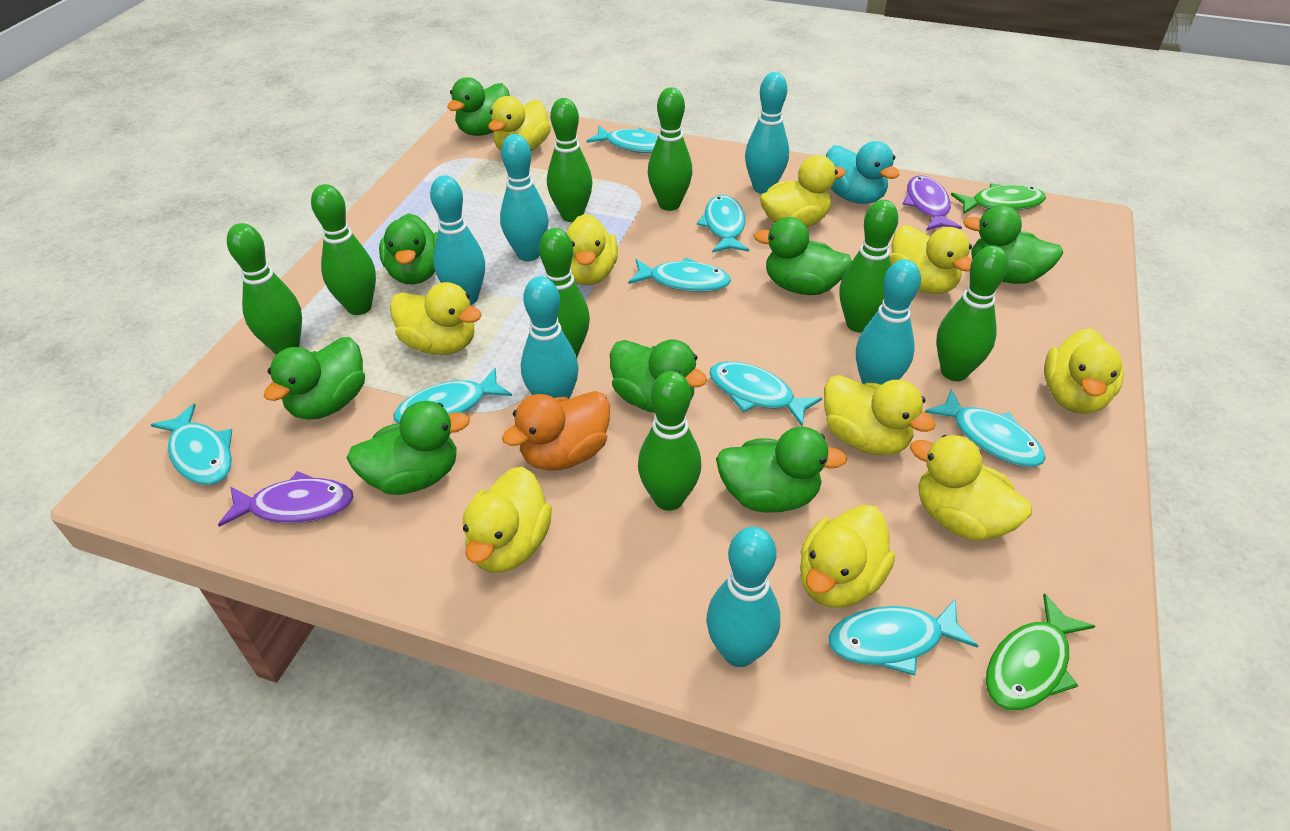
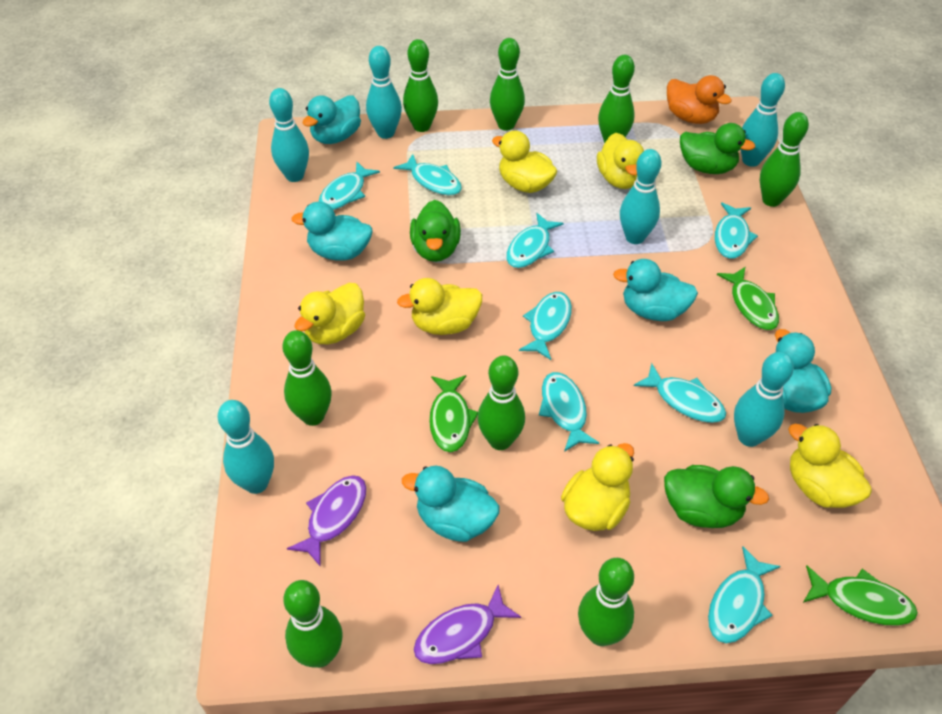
green duck: [264,337,365,420] [347,401,470,495] [379,213,438,284] [447,77,510,136] [610,339,707,413] [716,427,847,513] [754,217,852,295] [963,205,1063,284] = 8 -> [410,200,461,262] [664,465,769,528] [680,123,755,174] = 3
green fish: [951,183,1046,214] [986,593,1095,710] = 2 -> [429,375,478,452] [717,266,779,330] [803,566,918,626] = 3
turquoise duck: [826,141,900,204] = 1 -> [292,202,373,261] [303,95,361,144] [402,466,500,542] [613,259,698,321] [775,329,831,413] = 5
yellow duck: [390,282,482,355] [463,467,552,573] [488,96,551,151] [566,213,618,285] [760,155,846,227] [800,505,895,608] [824,375,936,455] [890,225,972,294] [910,435,1032,541] [1044,328,1124,414] = 10 -> [295,283,365,344] [397,278,482,335] [492,130,558,193] [561,443,634,531] [597,133,644,189] [788,424,872,508] = 6

